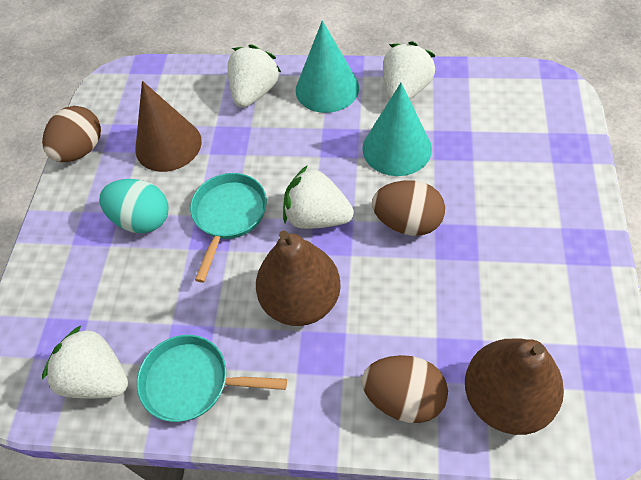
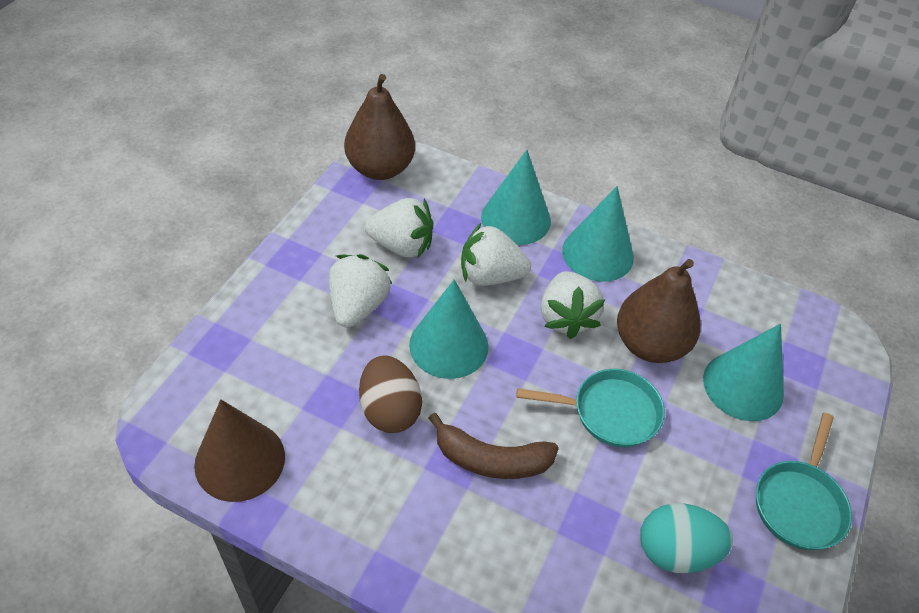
brown banana: none = 0 -> [428,412,559,479] = 1
brown egg: [42,106,101,162] [362,355,448,423] [372,180,445,236] = 3 -> [359,355,422,433] = 1
turquoise cone: [296,20,359,113] [362,83,432,176] = 2 -> [409,279,488,379] [481,150,551,245] [562,186,634,282] [703,324,784,421] = 4

